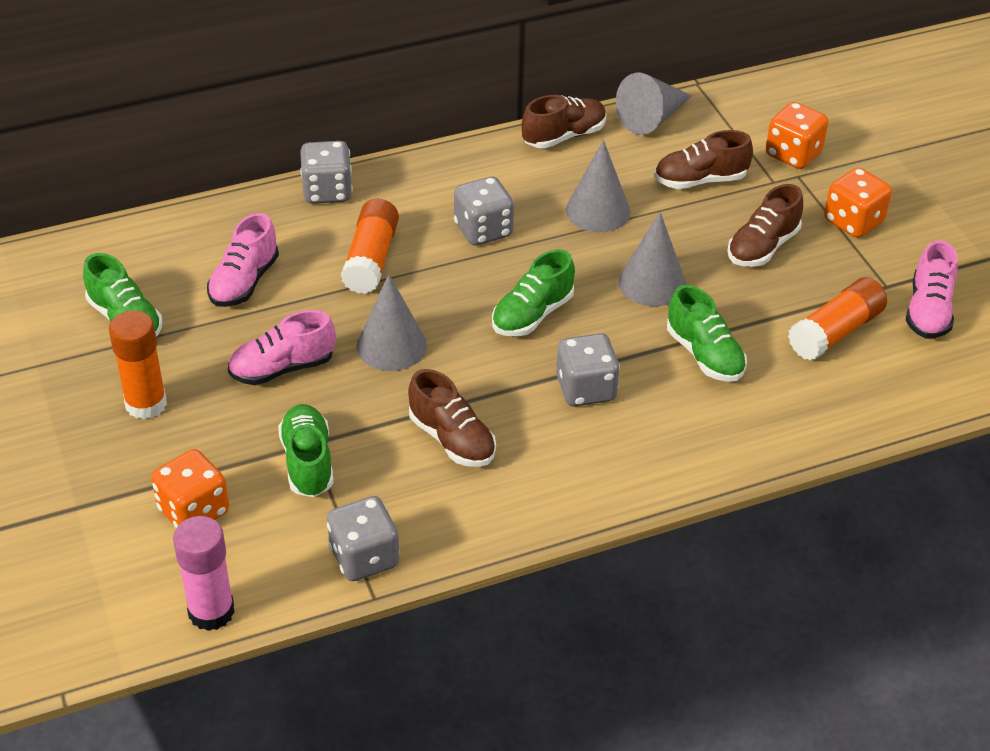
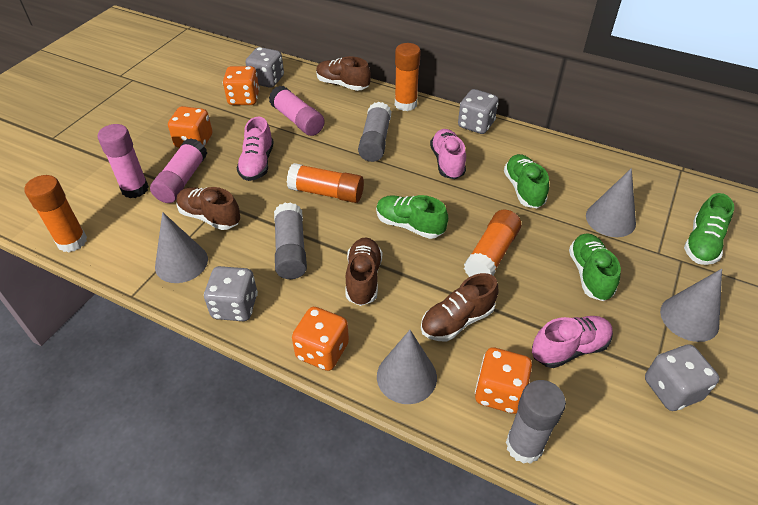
grey glue stick: none = 0 -> [274,202,307,279] [358,102,392,162] [506,380,566,464] = 3
orange dice: [151,449,229,528] [766,102,828,169] [824,167,892,238] = 3 -> [168,106,212,148] [223,66,260,105] [292,307,349,371] [475,348,532,414] = 4
orange glue stick: [109,310,167,420] [341,199,399,294] [788,277,887,361] = 3 -> [24,175,87,252] [287,163,364,203] [395,43,421,111] [464,210,521,277] = 4
pink glue stick: [173,516,235,631] = 1 -> [97,124,149,198] [150,138,207,203] [269,86,325,136] = 3

